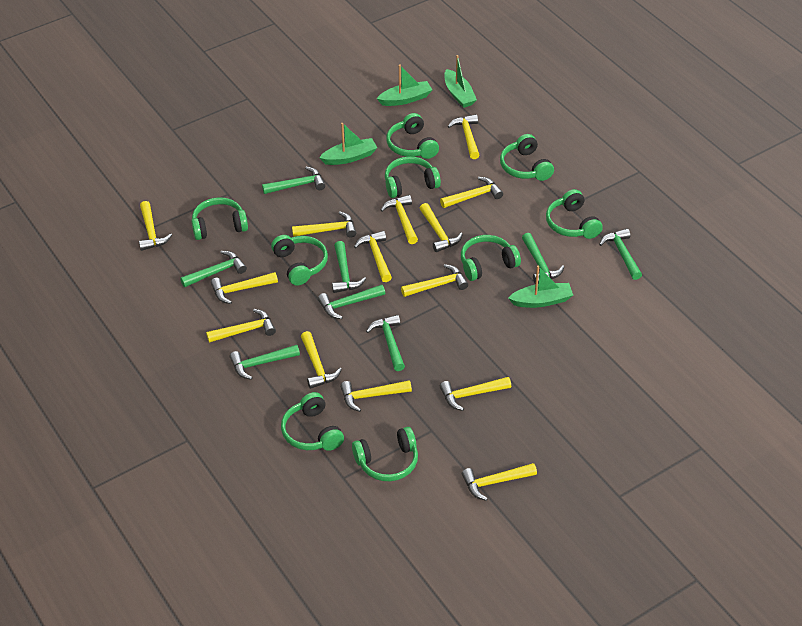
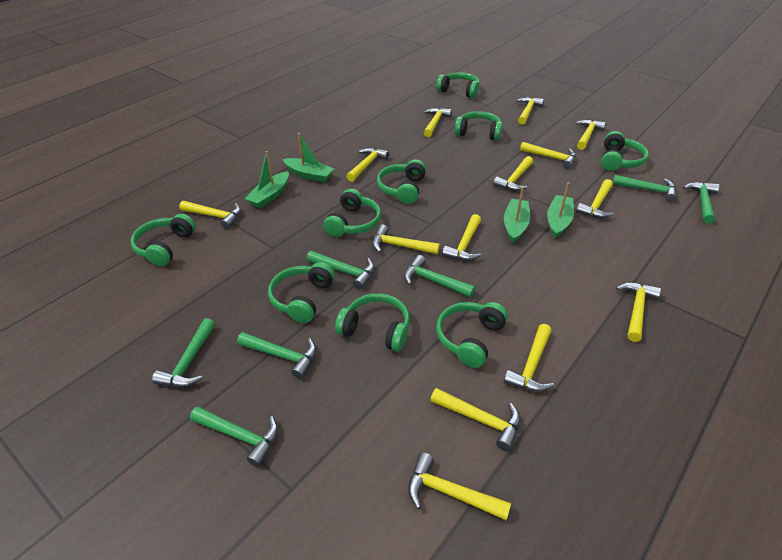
green hammer: [180,251,247,287] [229,345,300,380] [262,167,325,194] [318,285,385,319] [332,241,366,293] [366,315,405,371] [522,233,564,283] [599,228,642,280] = 8 -> [152,318,215,387] [190,406,278,467] [237,332,316,379] [307,251,374,289] [404,255,475,297] [613,175,677,202] [683,182,720,224] = 7

